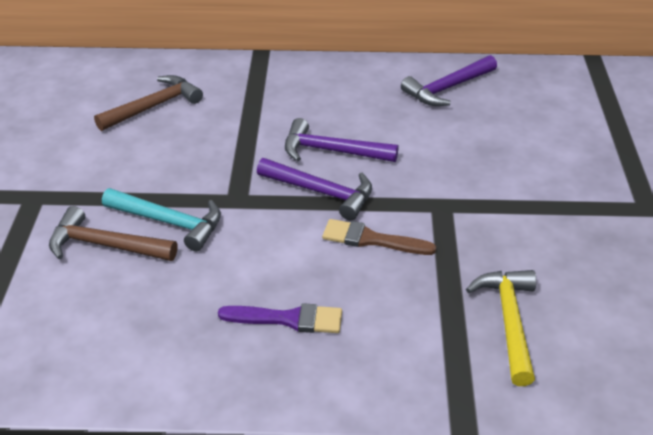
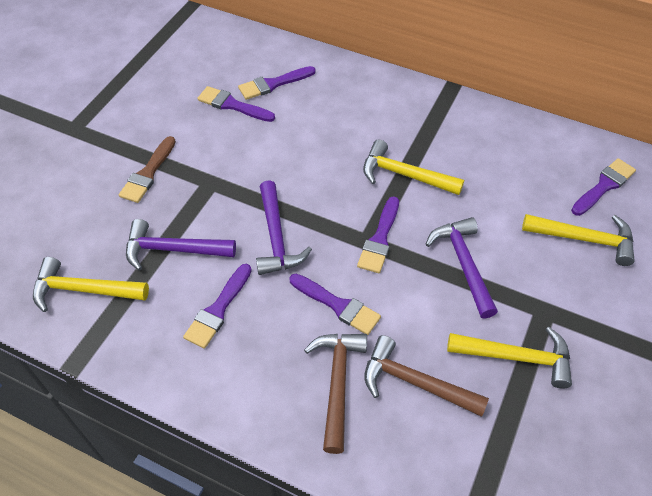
purple brush: [218,303,342,333] = 1 -> [183,264,252,349] [197,86,275,122] [238,66,316,100] [289,274,381,335] [357,196,399,273] [571,158,636,216] = 6
turquoise hammer: [102,188,221,251] = 1 -> none = 0
yellow hammer: [466,270,536,386] = 1 -> [33,257,149,312] [363,140,464,195] [447,327,572,389] [522,214,635,266] = 4

